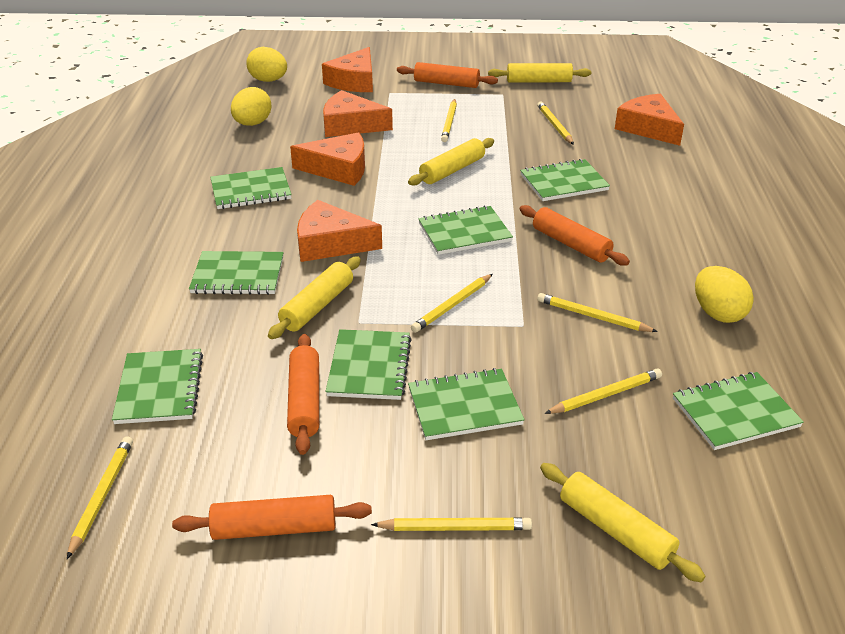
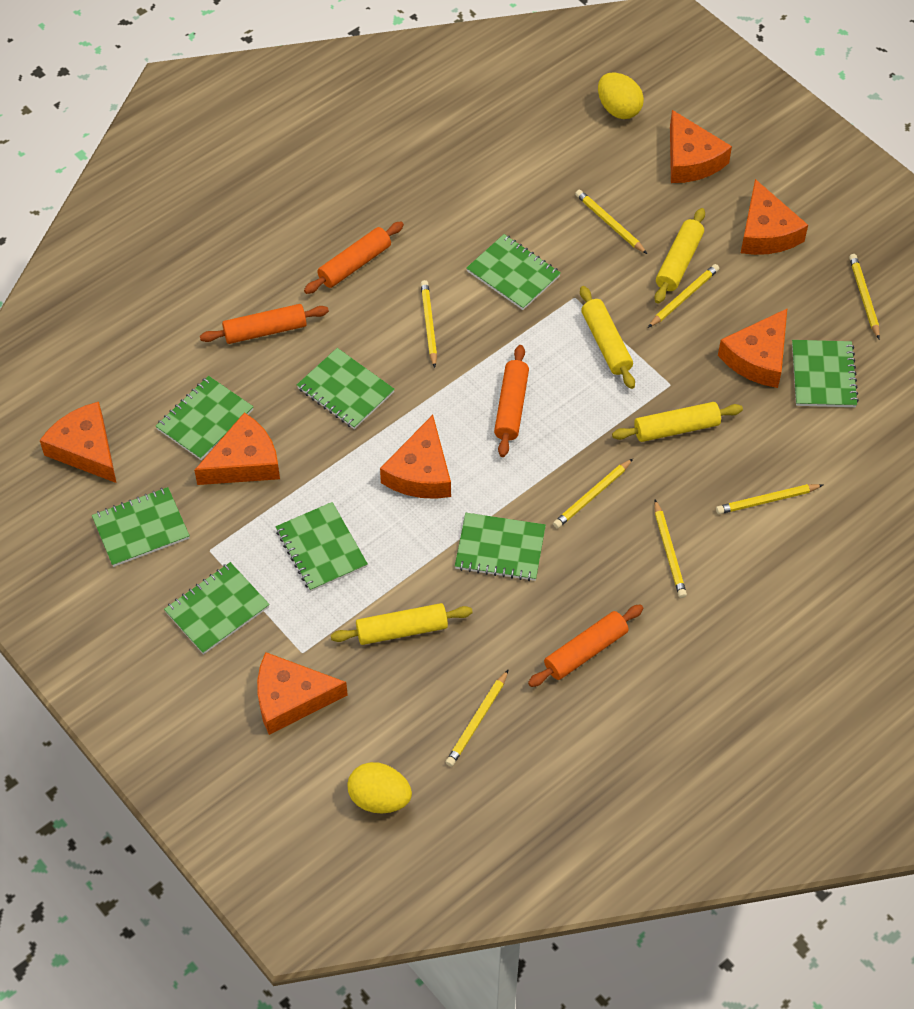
orange cheese: [290,132,365,186] [297,200,382,262] [322,47,373,92] [323,90,393,137] [615,94,684,146] = 5 -> [40,402,116,483] [194,412,280,485] [257,652,348,735] [380,415,451,499] [670,110,732,183] [718,309,787,388] [741,179,808,255] = 7
yellow egg: [231,87,271,126] [246,47,287,82] [695,266,754,323] = 3 -> [347,762,412,813] [598,72,644,119] = 2
yellow pencil: [67,436,133,559] [371,518,532,531] [411,274,493,333] [441,99,457,142] [537,101,574,145] [537,293,658,332] [545,368,662,414] = 7 -> [421,280,437,368] [446,669,509,767] [553,459,633,529] [575,190,647,254] [648,264,719,328] [654,500,687,598] [716,484,823,514] [849,254,880,339] = 8

